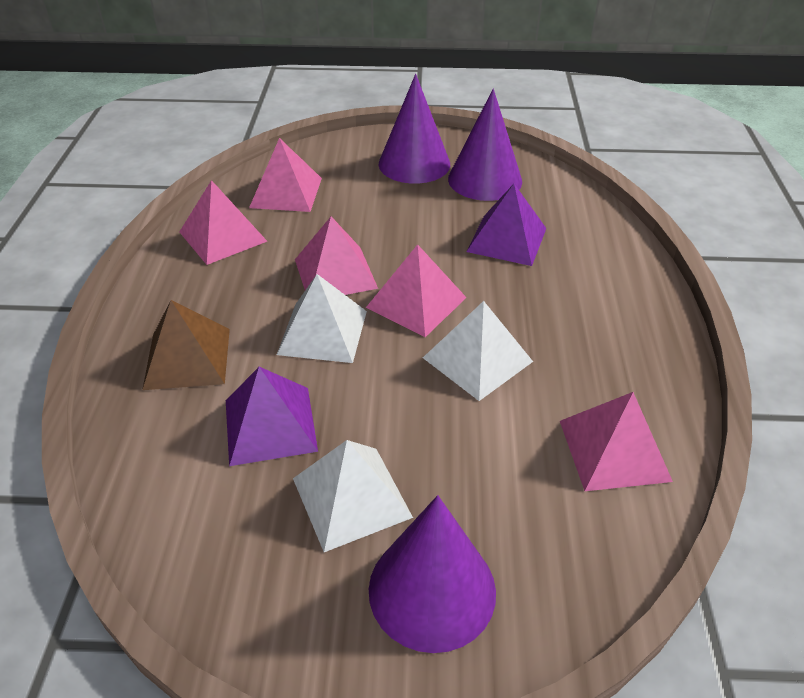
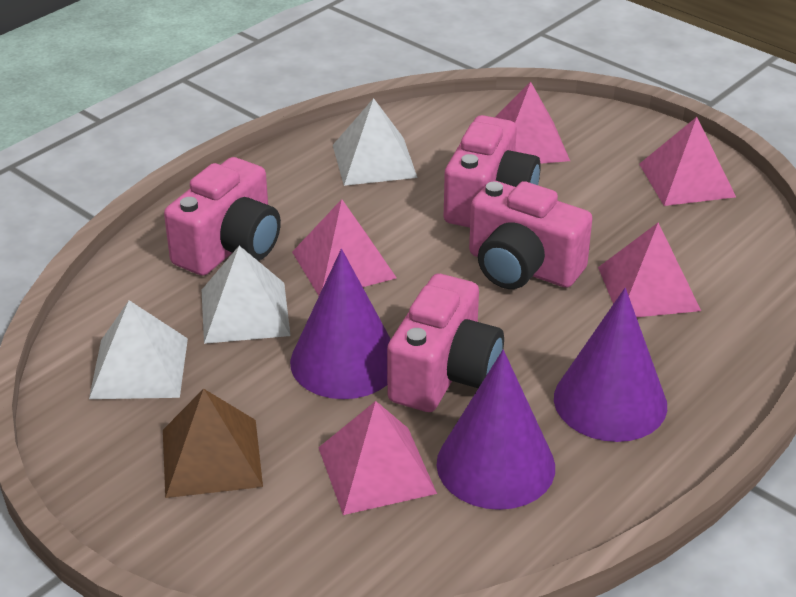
pink camera: none = 0 -> [164,157,281,276] [387,274,504,412] [444,115,541,228] [469,181,592,289] = 4
purple pyramid: [226,367,318,466] [466,184,547,266] = 2 -> none = 0

